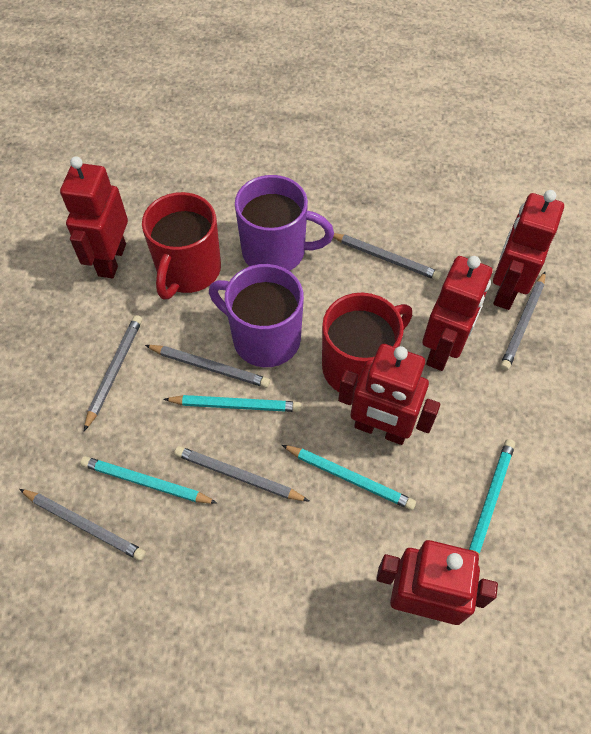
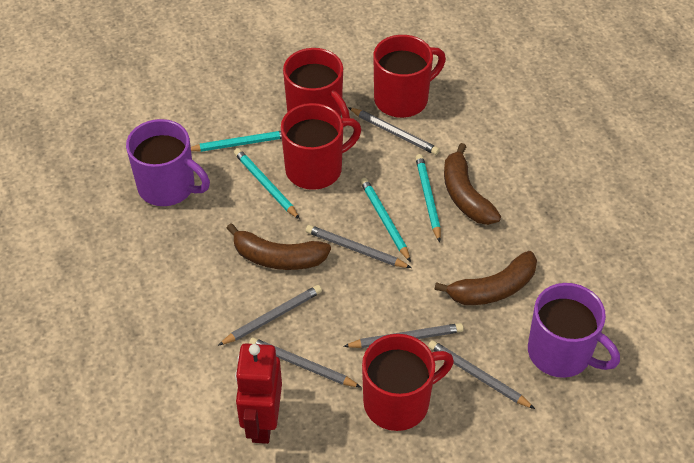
brown banana: none = 0 -> [227,223,331,270] [434,251,537,305] [444,143,501,225] = 3
red mug: [142,192,221,299] [322,293,412,392] = 2 -> [281,103,361,190] [283,48,350,127] [362,334,454,431] [373,35,446,118] = 4
red robot: [60,157,128,278] [338,344,440,445] [376,540,498,625] [422,256,492,371] [493,190,564,310] = 5 -> [235,343,282,444] = 1

